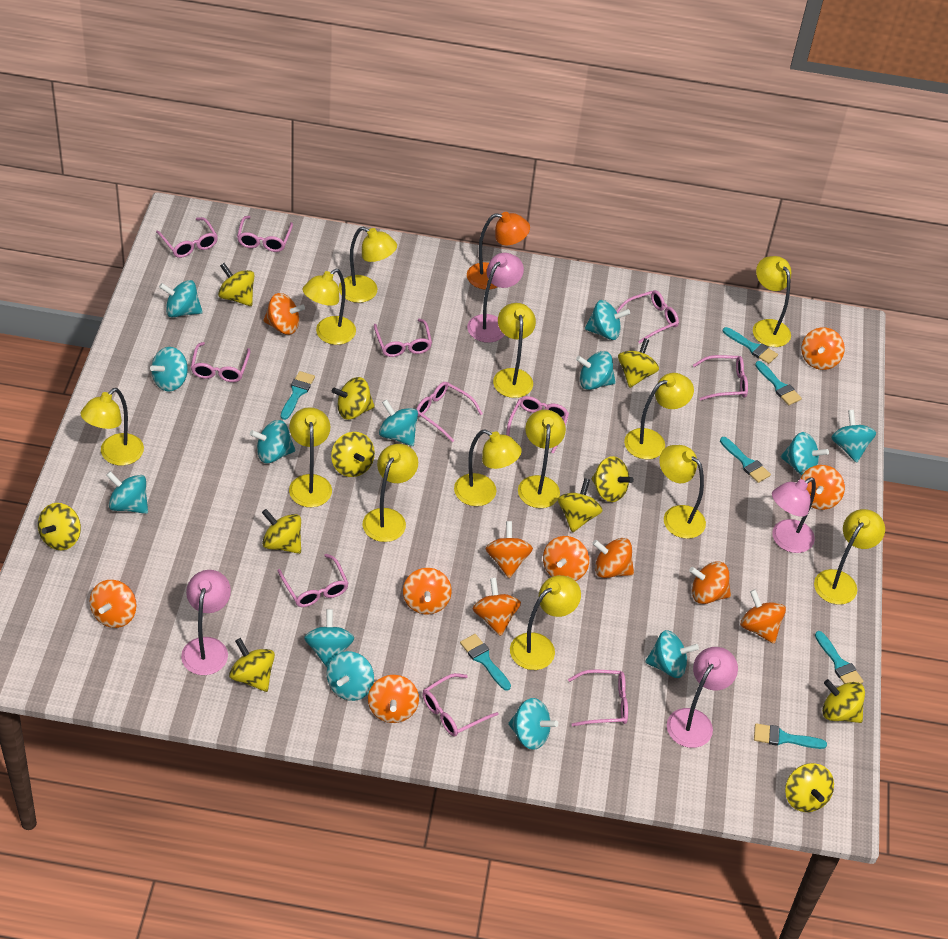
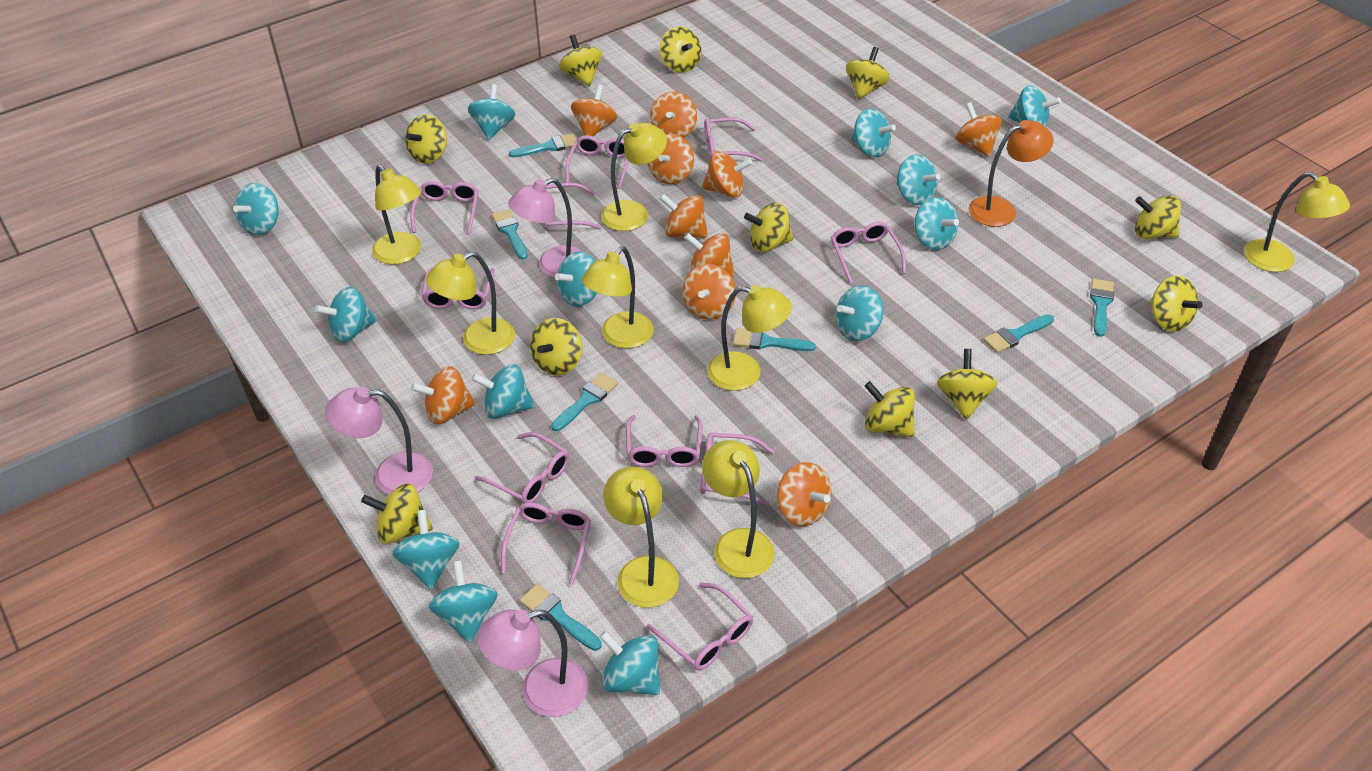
orange spinning top: [90,580,136,628] [263,293,305,335] [368,675,419,723] [403,568,452,615] [473,578,521,636] [485,521,533,578] [543,536,589,581] [592,538,634,578] [689,561,731,604] [740,590,786,644] [800,465,845,510] [801,327,845,370] = 12 -> [411,366,476,424] [571,85,617,136] [647,134,694,184] [650,92,697,138] [660,194,708,238] [682,264,736,320] [684,233,735,277] [702,151,753,197] [777,462,832,526] [955,102,1002,157] = 10
pink lamp: [181,570,231,675] [467,253,524,343] [667,647,738,748] [772,477,816,553] = 4 -> [325,387,433,495] [477,609,588,717] [508,178,583,278] = 3
yellow lamp: [80,388,144,466] [289,407,332,507] [303,269,356,345] [339,227,397,303] [363,444,418,542] [454,429,522,506] [493,303,536,398] [510,576,581,670] [518,410,566,508] [624,373,694,459] [659,445,706,539] [753,256,791,347] [814,509,885,605] = 13 -> [372,165,421,265] [426,252,515,355] [581,246,654,348] [601,123,667,231] [603,467,679,608] [702,440,775,578] [707,285,792,391] [1244,172,1350,272] = 8

